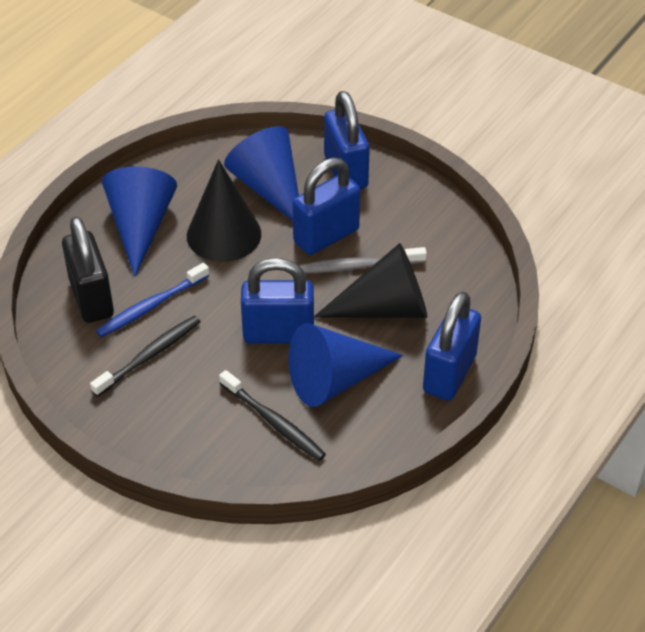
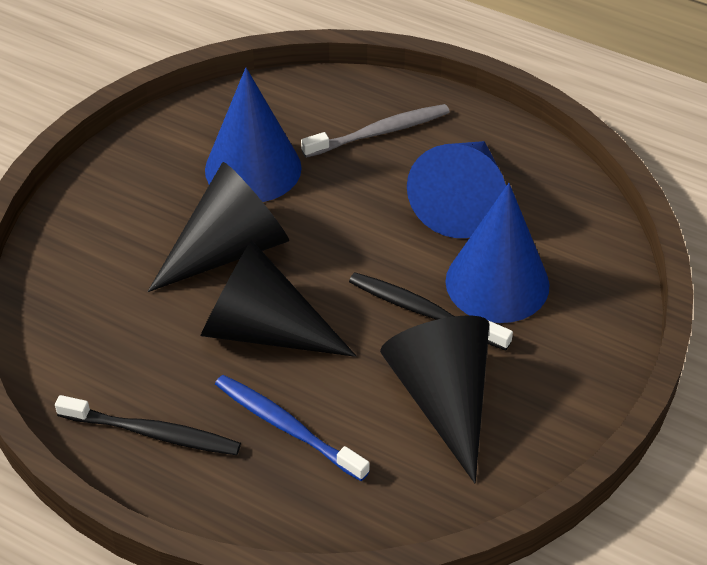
black cone: [187,159,261,262] [314,243,427,318] = 2 -> [148,162,289,292] [201,240,356,357] [380,315,489,483] = 3
black padlock: [62,216,114,323] = 1 -> none = 0
blue padlock: [241,258,314,343] [292,158,360,255] [324,91,370,189] [423,292,481,400] = 4 -> none = 0

